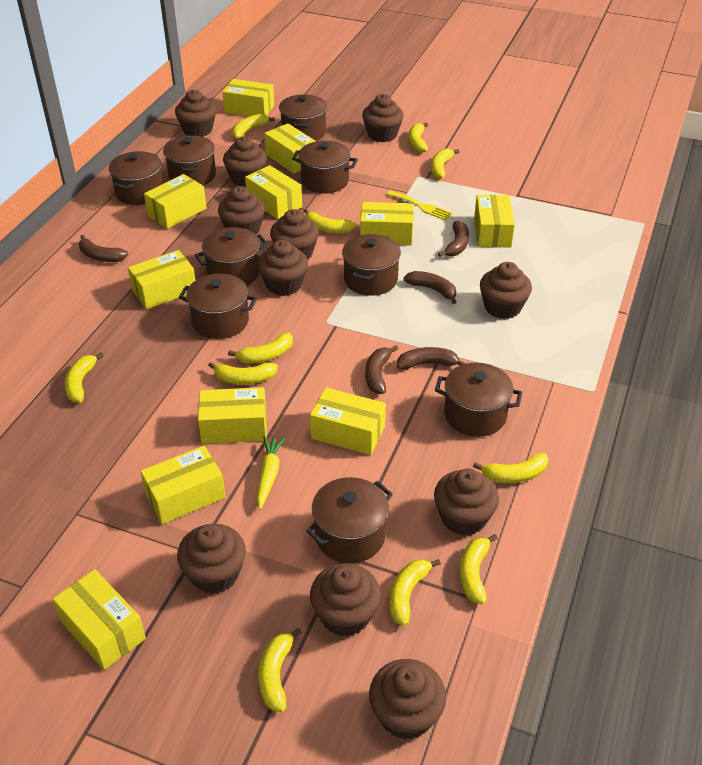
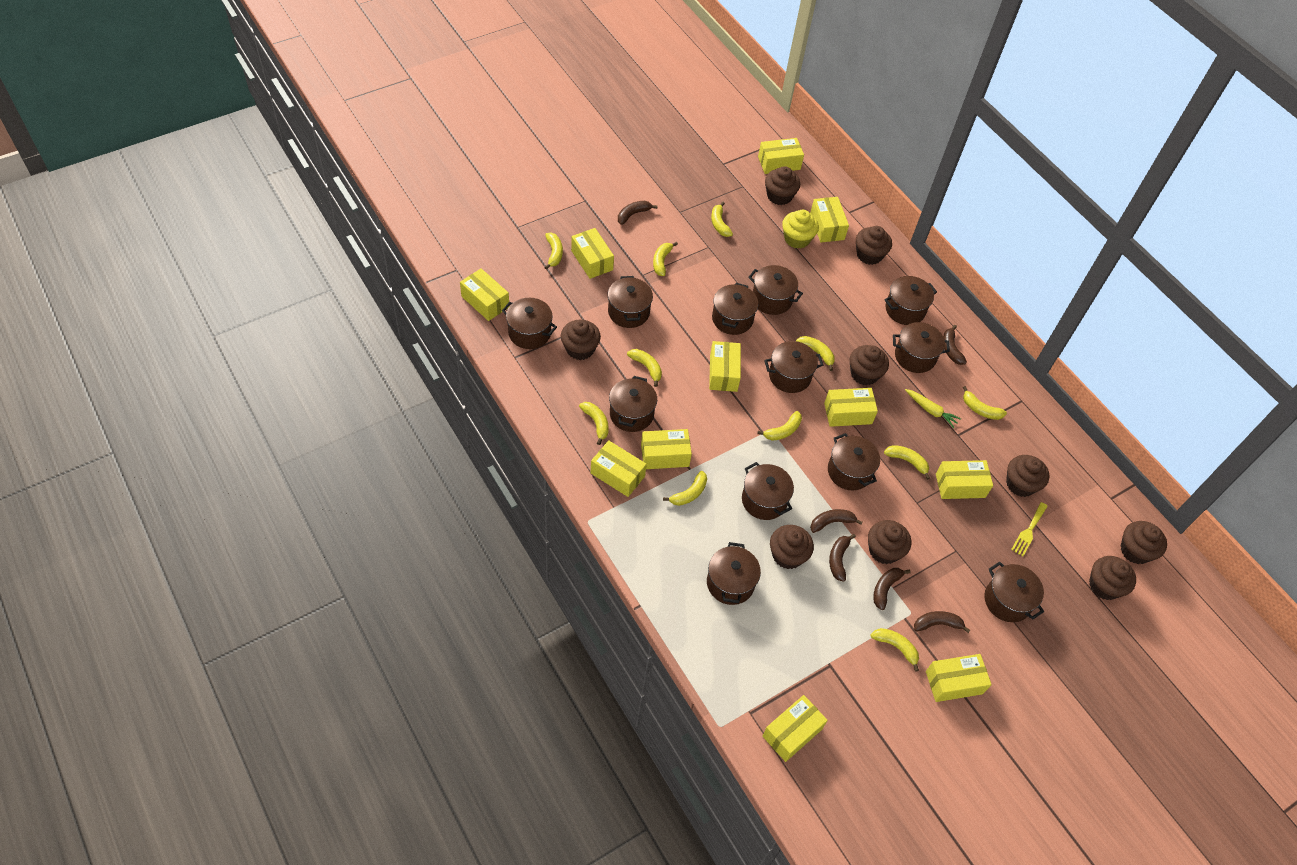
brown banana: [79,235,128,262] [365,345,398,394] [397,347,466,369] [403,271,456,304] [438,221,469,257] = 5 -> [618,201,658,225] [810,509,863,533] [829,534,856,582] [873,568,911,610] [914,611,971,633] [943,325,967,365] = 6
brown cupcake: [175,90,216,137] [177,524,246,594] [218,186,265,234] [223,137,267,187] [258,240,308,296] [270,209,319,260] [310,563,381,637] [362,94,404,142] [369,659,446,740] [434,469,499,536] [480,262,532,319] = 11 -> [561,320,601,360] [765,166,800,205] [770,525,814,569] [850,345,889,386] [856,226,892,265] [868,520,911,564] [1006,455,1049,497] [1089,556,1136,600] [1121,521,1167,564] = 9
brown pot: [109,151,163,205] [163,135,216,185] [179,274,257,339] [195,227,268,285] [279,94,327,141] [292,141,358,194] [306,477,393,563] [342,234,401,296] [435,363,522,437] = 9 -> [502,298,557,349] [608,276,653,328] [609,376,657,432] [707,542,761,605] [712,283,758,335] [742,462,794,520] [748,265,803,315] [764,341,823,393] [828,433,880,490] [885,276,937,325] [893,322,950,373] [984,562,1044,622] = 12
yellow cupcake: none = 0 -> [782,210,819,249] = 1

